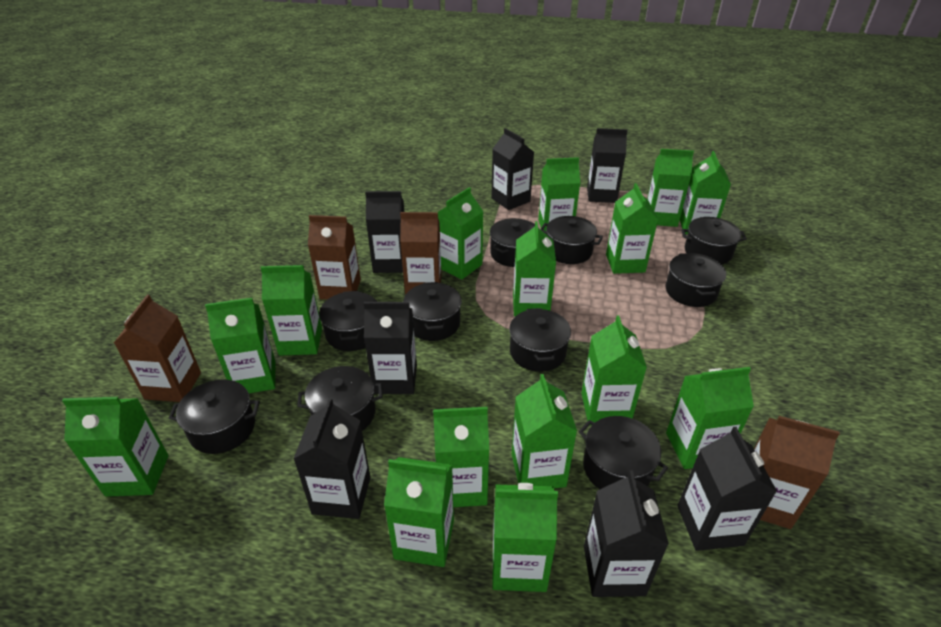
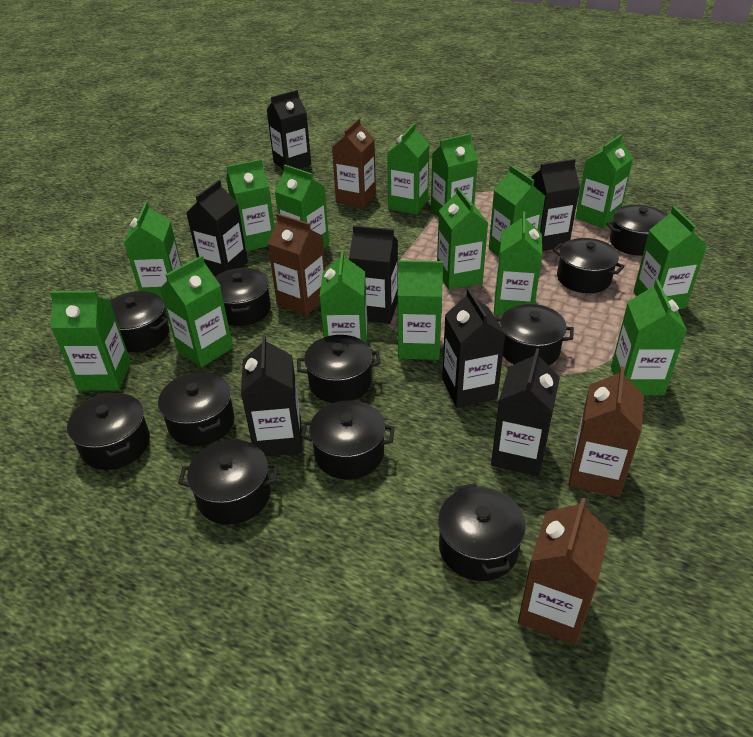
black pot: [168,380,260,454] [297,366,382,431] [319,291,377,351] [403,282,462,341] [490,218,535,267] [509,308,571,372] [540,216,603,264] [579,416,668,489] [666,253,726,307] [681,217,747,264] = 10 -> [67,393,150,470] [110,291,169,352] [158,372,235,446] [178,440,278,525] [215,268,271,326] [297,335,381,403] [300,400,395,480] [438,483,526,581] [496,304,574,366] [553,238,625,293] [606,205,667,256] = 11

